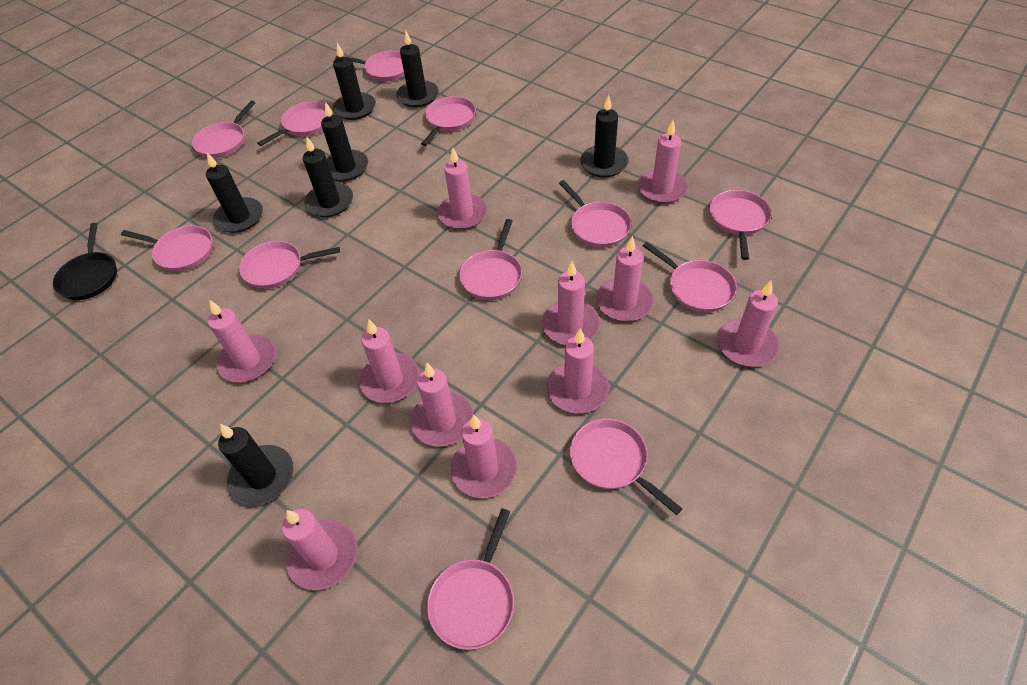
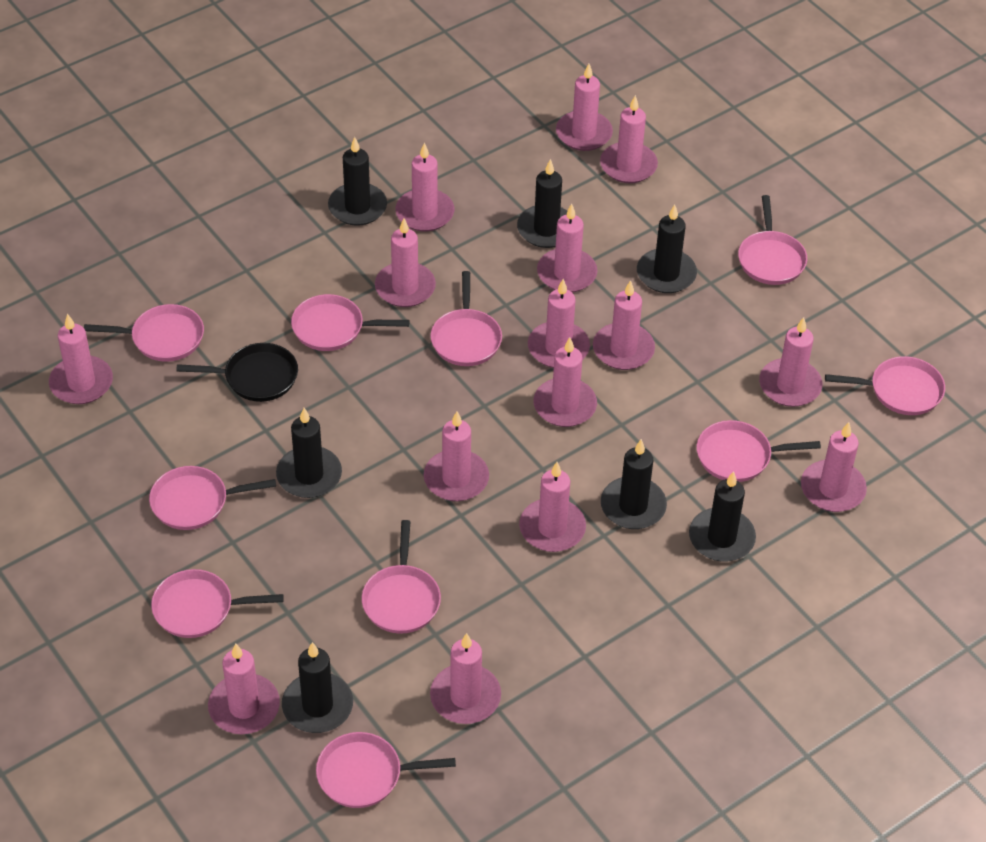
pink candle: [208,300,276,382] [282,509,357,590] [359,319,419,403] [410,363,473,447] [437,148,487,230] [450,414,517,498] [541,261,600,345] [547,328,609,413] [596,236,654,322] [638,120,688,204] [717,281,780,367] = 11 -> [49,314,113,404] [208,643,280,734] [375,218,436,307] [395,143,454,232] [424,411,489,501] [430,633,501,724] [519,462,586,552] [528,279,590,368] [534,337,597,427] [537,204,598,293] [556,64,613,151] [593,280,655,370] [600,95,658,183] [759,317,822,407] [801,422,867,512] = 15
pink pan: [121,225,213,271] [192,100,255,158] [239,241,340,289] [257,101,327,146] [335,51,405,81] [421,96,476,146] [427,509,514,650] [459,219,522,300] [559,180,632,247] [570,419,683,515] [643,242,737,312] [710,190,772,260] = 12 -> [84,304,204,362] [149,466,276,530] [151,569,284,638] [291,294,409,351] [316,732,456,808] [362,520,441,634] [430,271,502,366] [697,420,821,482] [738,195,807,285] [825,356,945,415] = 10

